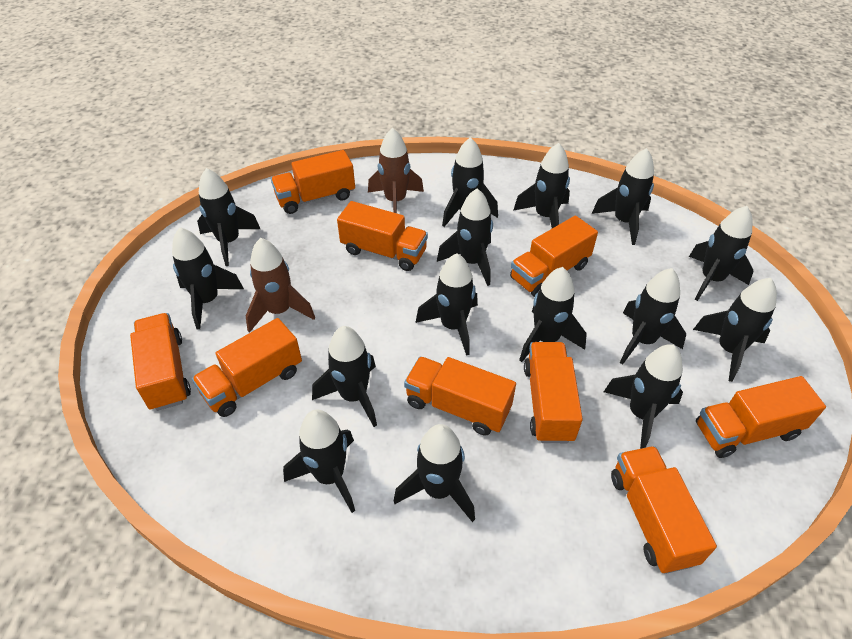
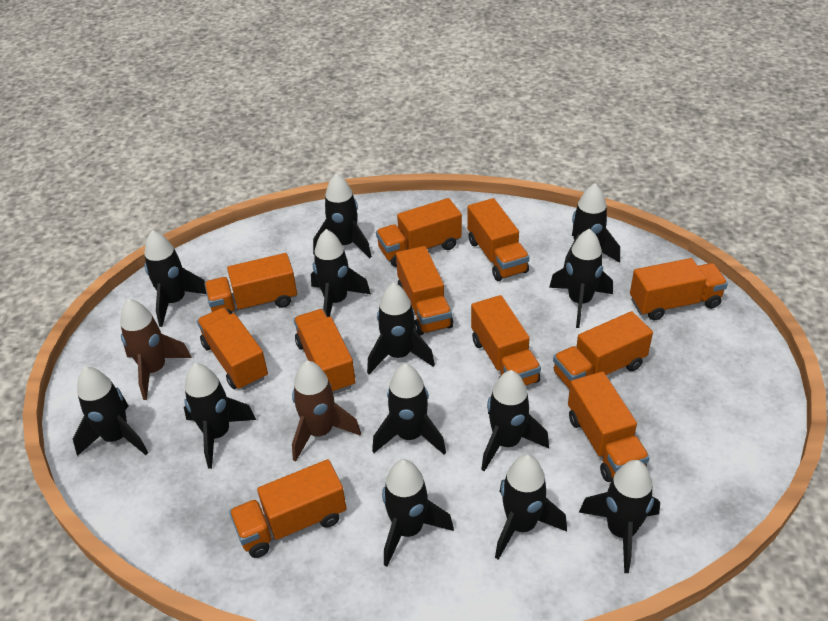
black rocket: [172,227,244,330] [197,168,260,266] [283,410,355,513] [312,326,377,427] [394,424,475,522] [416,253,478,356] [437,188,493,286] [442,137,498,227] [513,143,570,228] [519,267,587,362] [592,148,654,245] [604,344,683,449] [620,268,686,365] [689,206,754,301] [693,278,777,382] = 15 -> [73,367,148,456] [144,230,206,327] [184,363,256,469] [311,229,371,317] [313,173,372,258] [367,283,435,374] [372,364,446,455] [382,459,454,567] [481,370,549,472] [495,454,567,560] [549,228,613,328] [564,184,620,267] [579,460,660,573] = 13
orange truck: [130,313,191,411] [192,318,302,417] [271,150,355,214] [337,201,428,271] [404,357,516,435] [510,216,598,297] [524,342,583,443] [611,446,717,574] [696,376,826,458] = 9 -> [197,308,268,390] [204,253,297,314] [229,459,347,558] [294,309,356,394] [376,198,462,267] [396,246,453,335] [467,198,529,281] [471,295,541,386] [553,311,653,389] [568,371,650,482] [630,258,728,320] = 11

